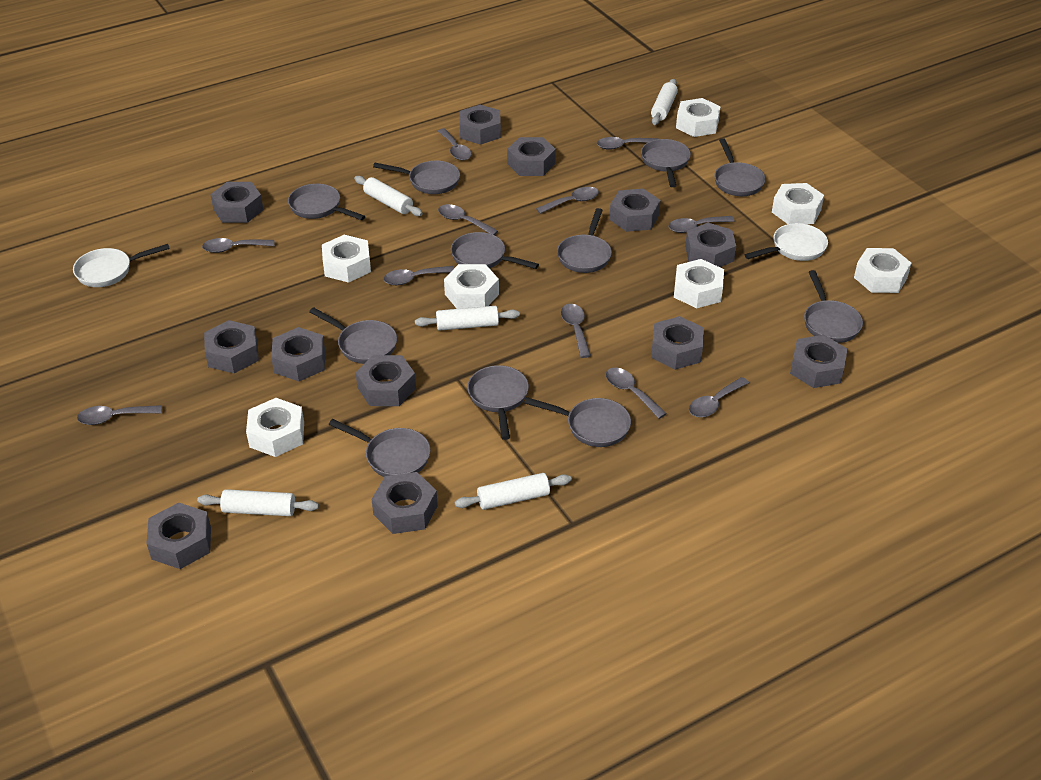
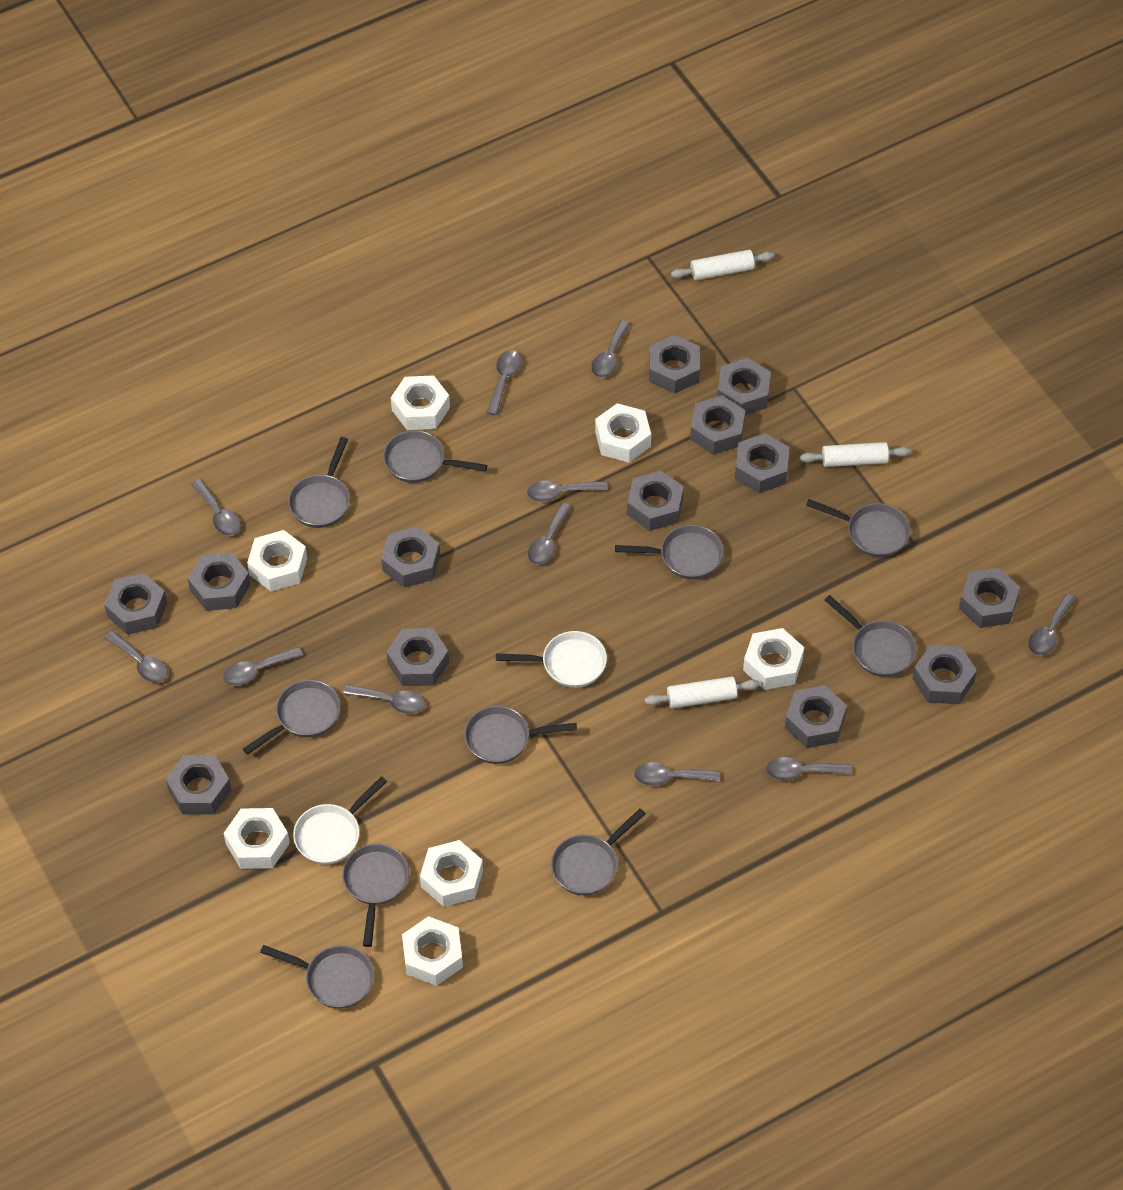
grey nut: [146,502,211,569] [204,320,259,373] [210,182,264,223] [271,327,325,381] [356,355,416,406] [372,472,438,534] [460,105,501,145] [507,137,556,176] [609,189,661,232] [651,316,704,370] [685,223,736,267] [790,335,848,388] = 12 -> [104,573,167,635] [166,755,231,814] [188,552,251,611] [381,526,440,588] [386,628,449,686] [627,471,684,531] [649,335,700,394] [690,395,745,455] [717,358,771,415] [735,433,789,494] [785,685,847,748] [912,645,977,704] [959,568,1020,628] = 13
grey pan: [288,184,365,220] [309,307,397,364] [329,419,431,477] [373,160,460,194] [451,232,539,269] [467,365,529,440] [524,397,631,447] [557,208,612,273] [641,139,691,187] [714,138,766,196] [804,270,863,343] = 11 -> [243,680,340,755] [260,945,374,1009] [288,437,350,528] [342,844,409,947] [383,430,487,483] [464,706,577,764] [551,808,646,895] [615,525,723,579] [806,499,910,557] [825,595,917,677] = 10
white rolling pin: [197,489,319,516] [354,176,423,216] [415,306,520,331] [455,473,572,510] [651,79,678,125] = 5 -> [644,676,760,708] [671,250,774,280] [800,442,911,467] = 3

